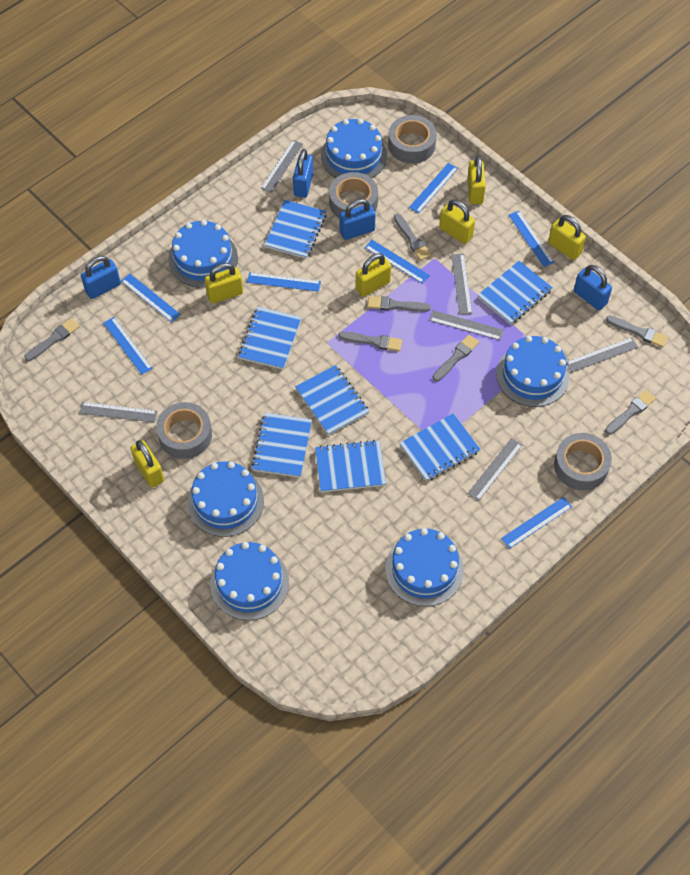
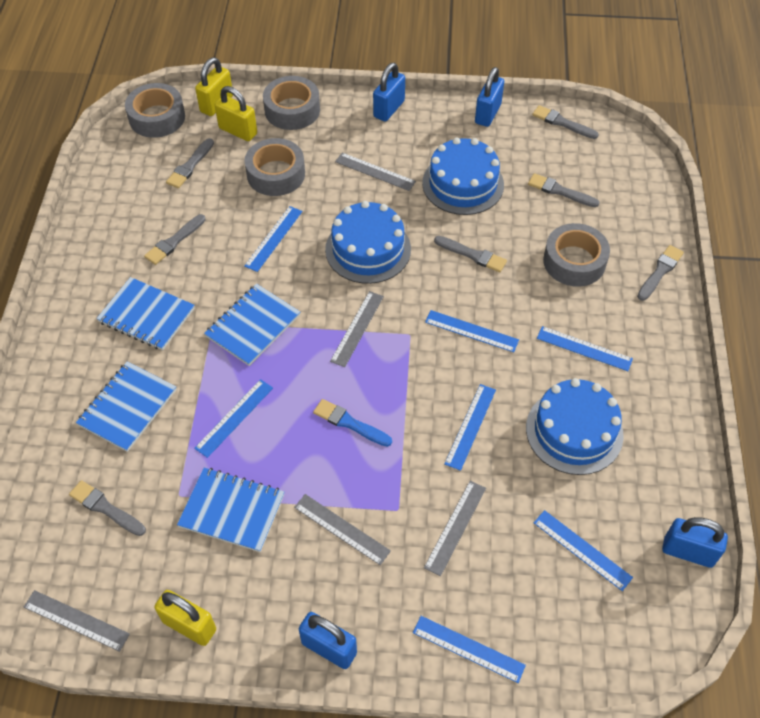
blue brush: none = 0 -> [313,399,392,447] = 1
blue cake: [168,220,238,288] [187,461,264,537] [210,542,289,620] [321,118,387,178] [385,528,464,606] [496,336,570,407] = 6 -> [325,201,411,284] [422,137,504,215] [526,378,624,475] = 3
blue notebook: [238,307,302,370] [251,413,312,478] [265,200,327,259] [295,365,369,435] [315,440,386,492] [400,413,481,481] [478,261,553,325] = 7 -> [76,362,177,452] [96,277,195,350] [177,468,284,552] [204,284,300,366] = 4
grey ruler: [80,402,157,423] [261,140,303,193] [429,310,504,340] [452,254,472,315] [468,438,522,501] [566,337,638,372] = 6 -> [24,590,130,652] [294,494,391,565] [330,291,384,367] [335,153,416,191] [424,481,486,576] = 5
yellow padlock: [130,440,164,488] [205,263,243,303] [356,253,391,297] [439,199,475,244] [467,156,486,204] [548,215,586,260] = 6 -> [154,590,216,646] [195,57,233,116] [215,86,257,141] = 3

